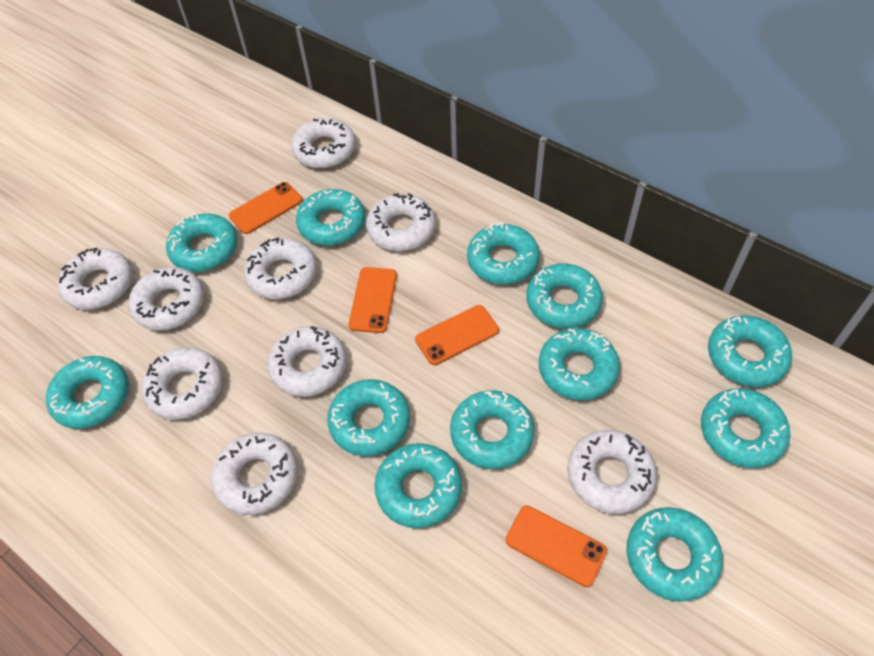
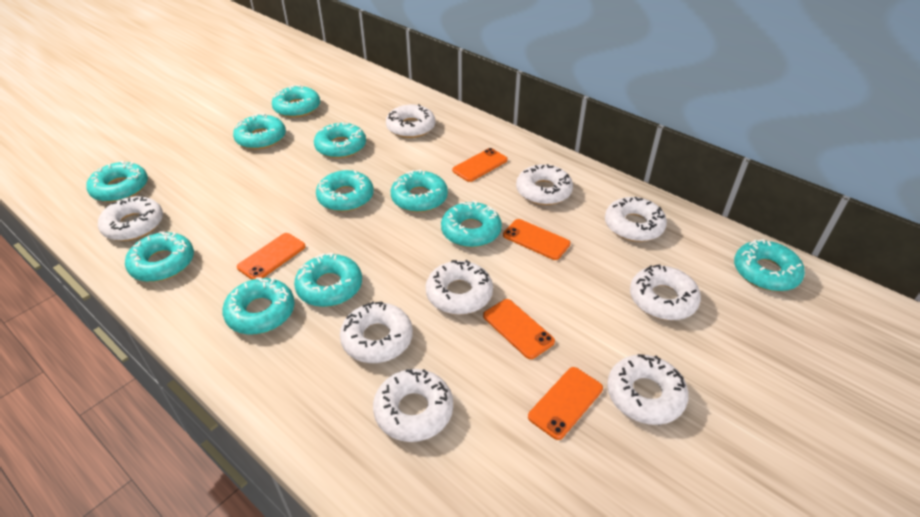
orange phone: [229,182,303,234] [349,267,397,333] [415,305,499,365] [506,506,607,587] = 4 -> [237,233,306,280] [452,148,508,182] [483,299,555,359] [503,219,570,260] [528,367,603,440] = 5
turquoise donut: [46,356,129,429] [166,213,238,272] [296,189,365,246] [327,379,410,456] [374,443,462,528] [450,390,535,469] [467,223,540,285] [526,264,603,328] [539,328,620,400] [626,507,723,602] [701,388,790,468] [708,315,792,387] = 12 -> [86,161,148,202] [125,232,194,282] [222,278,295,335] [233,113,286,149] [272,85,320,118] [294,253,362,307] [314,122,366,158] [316,170,374,212] [391,170,448,212] [441,201,502,247] [734,239,805,291] = 11

